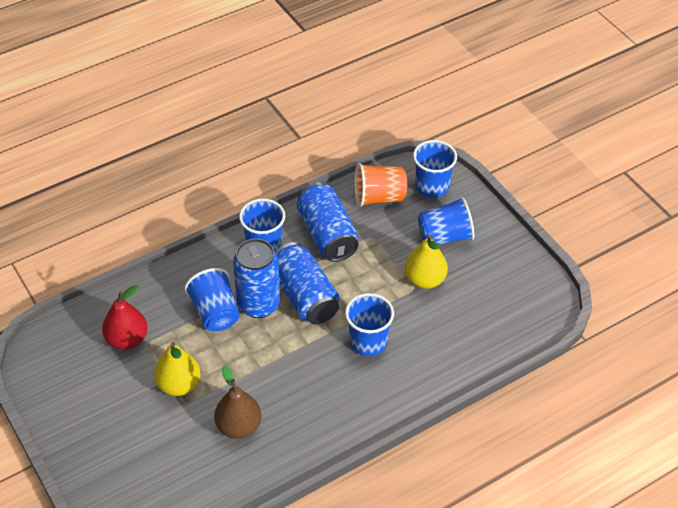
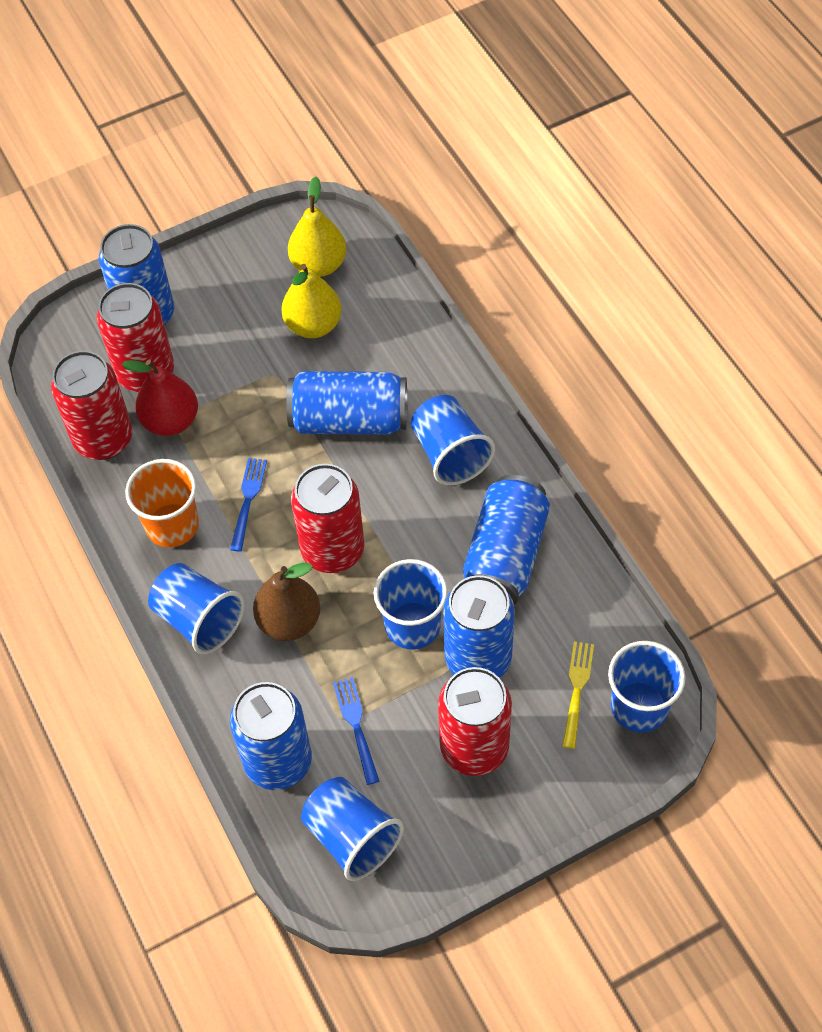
blue can: [233,239,280,318] [275,242,339,324] [297,183,358,262] = 3 -> [99,224,174,325] [230,682,312,790] [286,371,407,435] [443,575,515,678] [463,475,550,605] = 5
blue fork: none = 0 -> [230,458,267,552] [333,677,379,785] = 2
red can: none = 0 -> [51,351,133,460] [97,283,174,392] [291,464,364,573] [438,667,512,776] = 4
yellow fork: none = 0 -> [562,641,594,749] = 1

